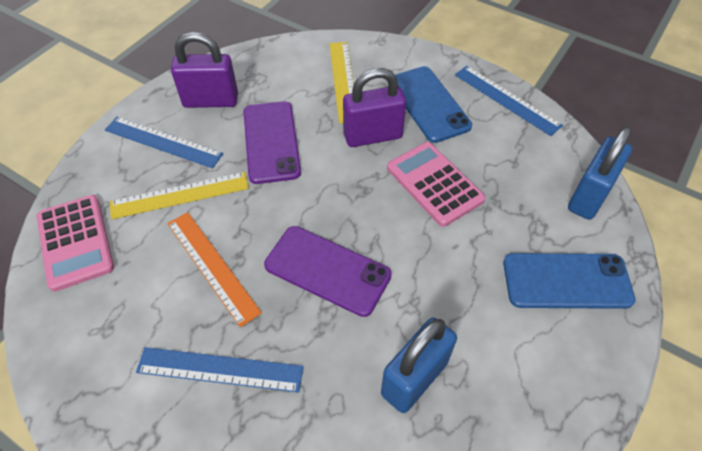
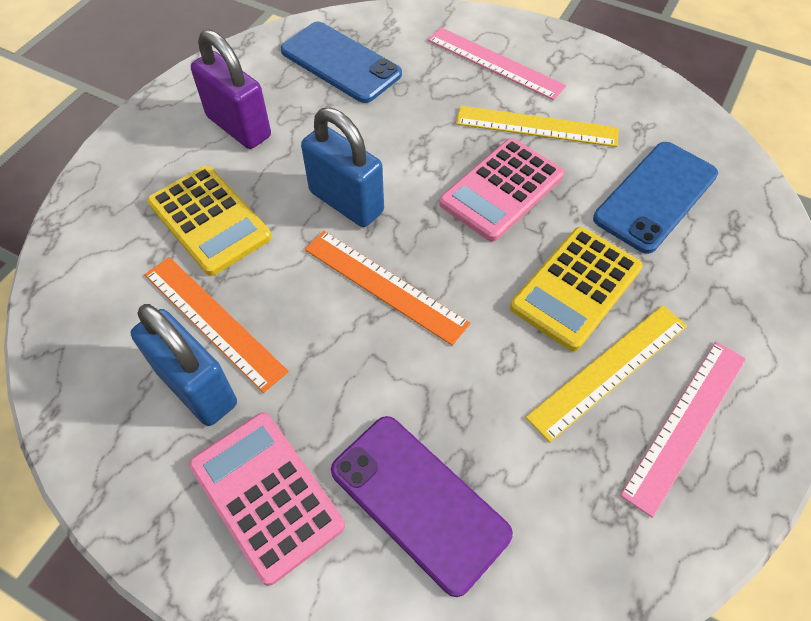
blue ruler: [105,117,223,168] [136,347,304,393] [455,66,563,136] = 3 -> none = 0
orange ruler: [167,212,262,327] = 1 -> [144,257,289,393] [305,231,471,346] = 2
pink ruler: none = 0 -> [427,27,566,100] [620,341,746,518] = 2
purple padlock: [171,32,238,108] [343,68,406,147] = 2 -> [191,29,271,149] = 1
purple phone: [243,101,301,184] [264,226,392,317] = 2 -> [331,416,513,597] = 1
yellow calculator: none = 0 -> [147,166,272,276] [510,227,643,351] = 2

